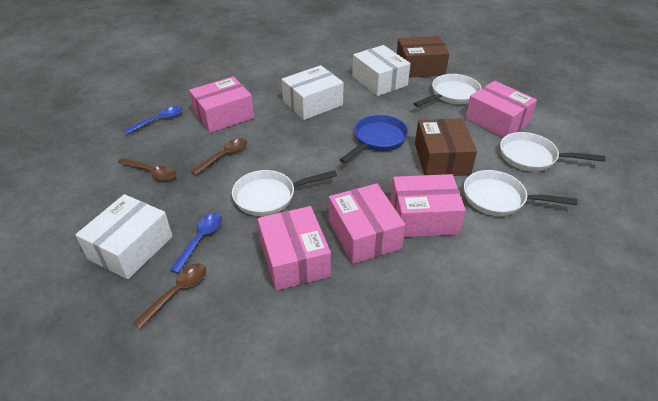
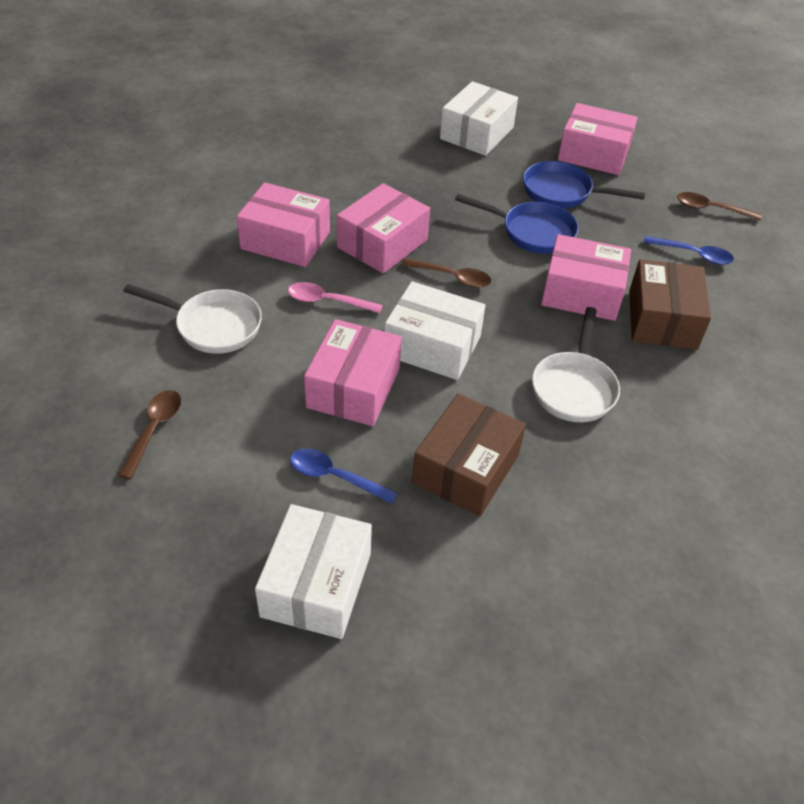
blue pan: [340,115,408,163] = 1 -> [455,194,579,254] [523,161,645,208] = 2
pink spoon: none = 0 -> [288,282,383,313] = 1
white pan: [232,170,337,216] [413,74,481,107] [464,170,578,216] [500,132,606,172] = 4 -> [124,284,262,354] [532,307,620,422] = 2

